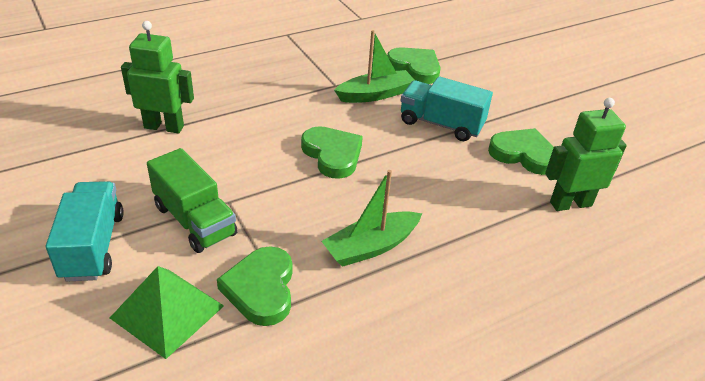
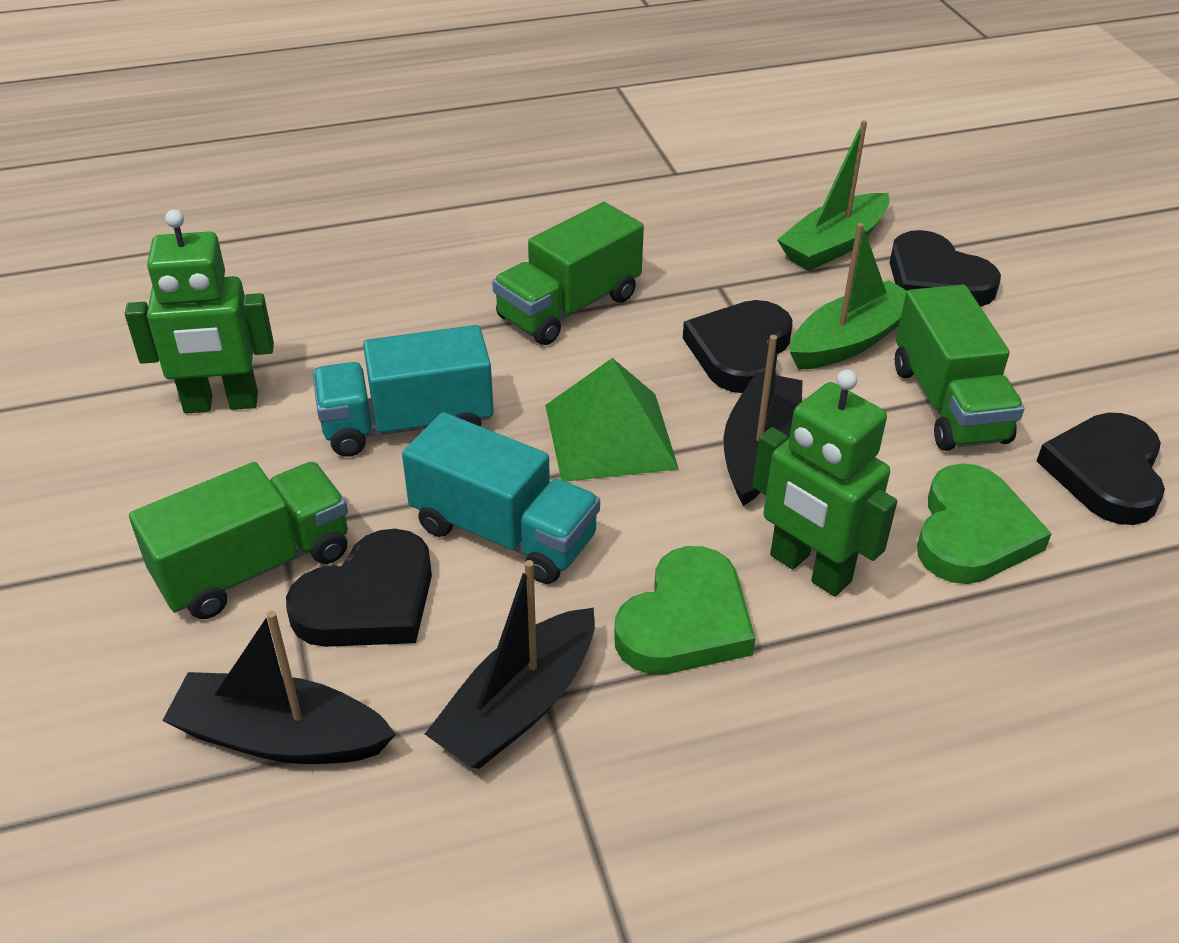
black boat: none = 0 -> [162,611,396,764] [425,560,595,769] [724,335,803,506] = 3
black heart: none = 0 -> [286,529,432,647] [683,300,792,393] [889,230,1001,307] [1037,413,1165,525] = 4
green heart: [217,246,292,326] [301,126,363,179] [387,47,441,84] [488,128,554,175] = 4 -> [614,546,756,674] [917,464,1052,584] = 2
green truck: [147,148,238,253] = 1 -> [129,462,348,619] [492,202,644,345] [895,284,1024,451] = 3

